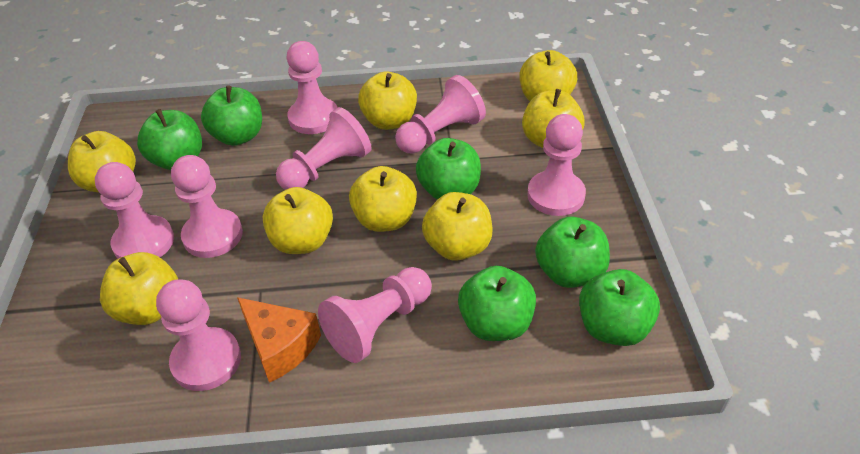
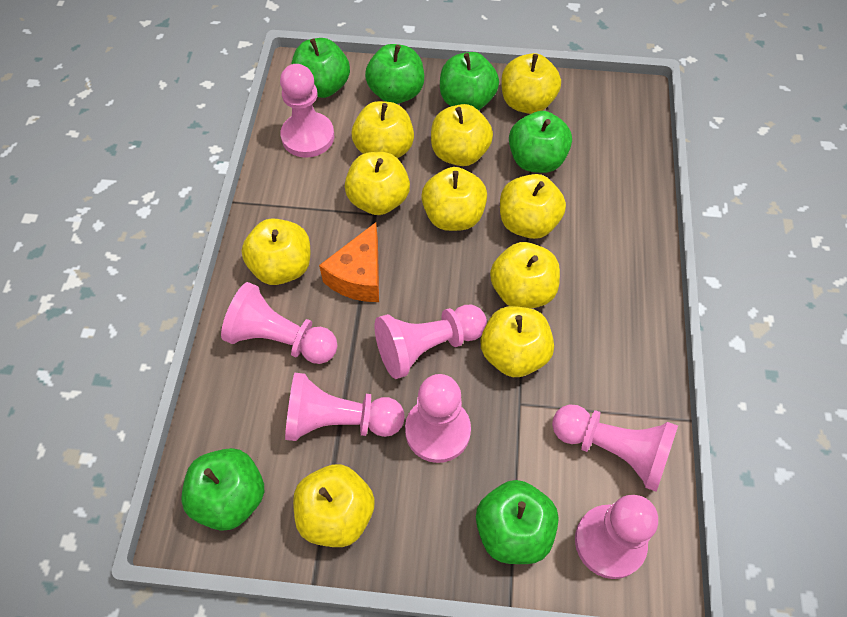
pink pawn: [95,162,174,259] [156,279,241,391] [171,155,243,258] [276,107,372,190] [287,41,338,134] [318,267,432,363] [395,75,486,154] [527,114,586,216] = 8 -> [221,282,337,364] [280,64,334,158] [285,373,405,441] [375,305,487,379] [405,374,471,463] [552,404,678,492] [575,495,658,579] = 7
yellow apple: [68,131,136,192] [100,252,178,325] [263,187,333,254] [349,166,417,232] [358,71,417,130] [422,192,493,261] [520,50,577,101] [522,89,584,148] = 8 -> [241,218,310,285] [293,464,375,547] [345,152,410,215] [352,101,414,158] [421,167,487,231] [431,104,493,166] [481,306,554,377] [490,242,560,309] [500,174,566,239] [501,53,561,114] = 10

